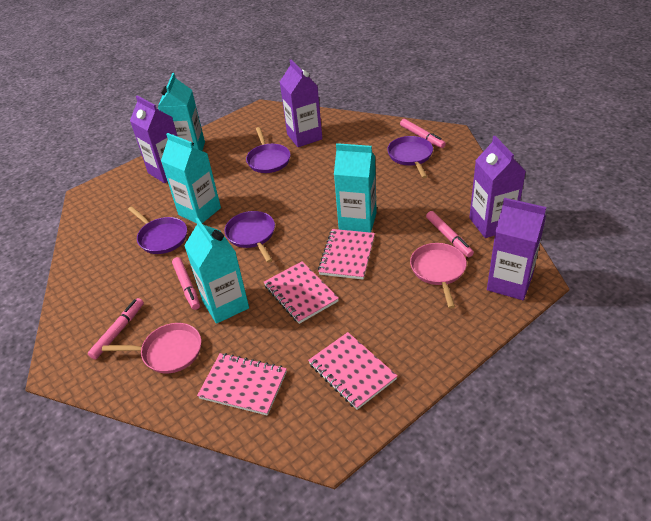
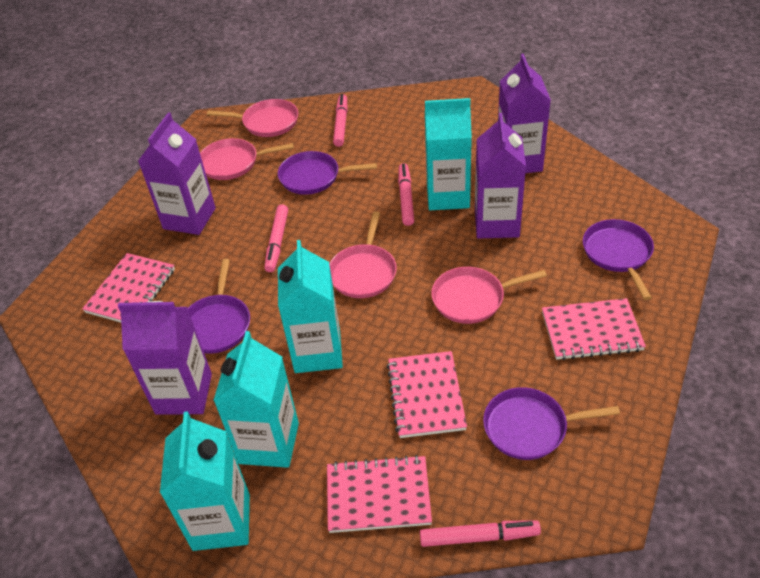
pink pan: [102,323,201,374] [410,243,467,309] = 2 -> [200,138,294,180] [207,99,298,137] [329,212,397,298] [431,267,547,324] = 4

